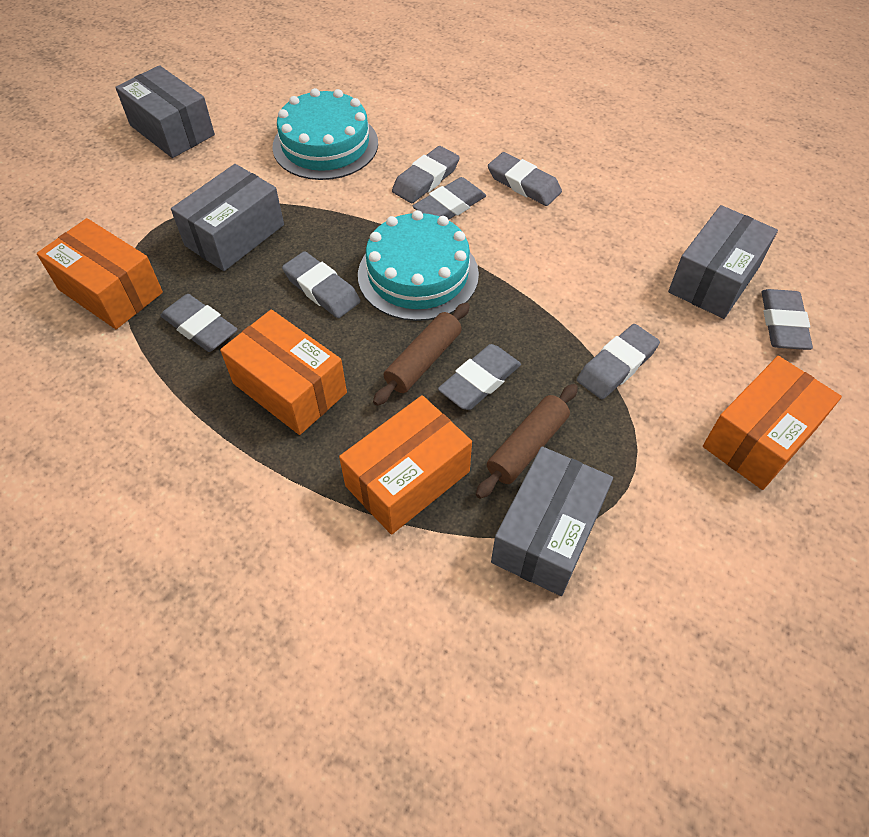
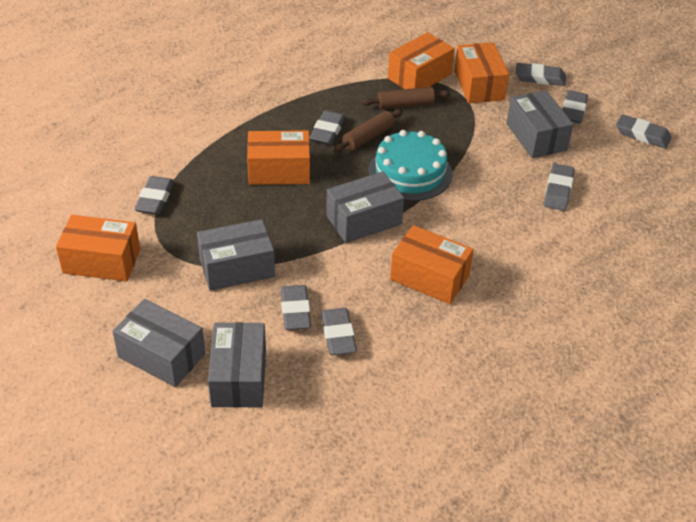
grey box: [115,65,215,158] [171,164,284,271] [491,446,613,596] [668,205,778,319] = 4 -> [113,299,206,387] [197,219,275,291] [208,322,266,408] [326,171,404,243] [506,90,574,158] = 5
orange box: [37,218,163,329] [220,309,347,435] [339,395,472,535] [703,356,842,490] = 4 -> [56,215,140,281] [247,130,310,185] [388,32,455,89] [390,225,474,304] [455,42,509,103] = 5
turquoise cake: [272,88,378,180] [358,210,479,321] = 2 -> [368,130,452,201] = 1

